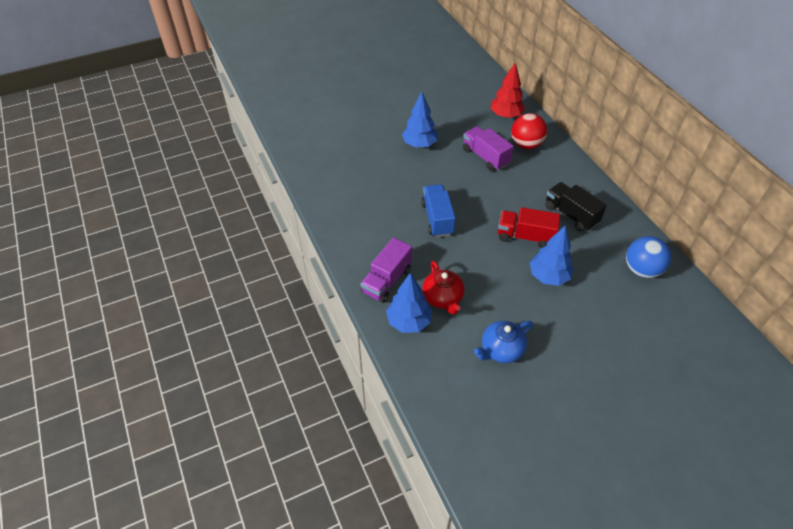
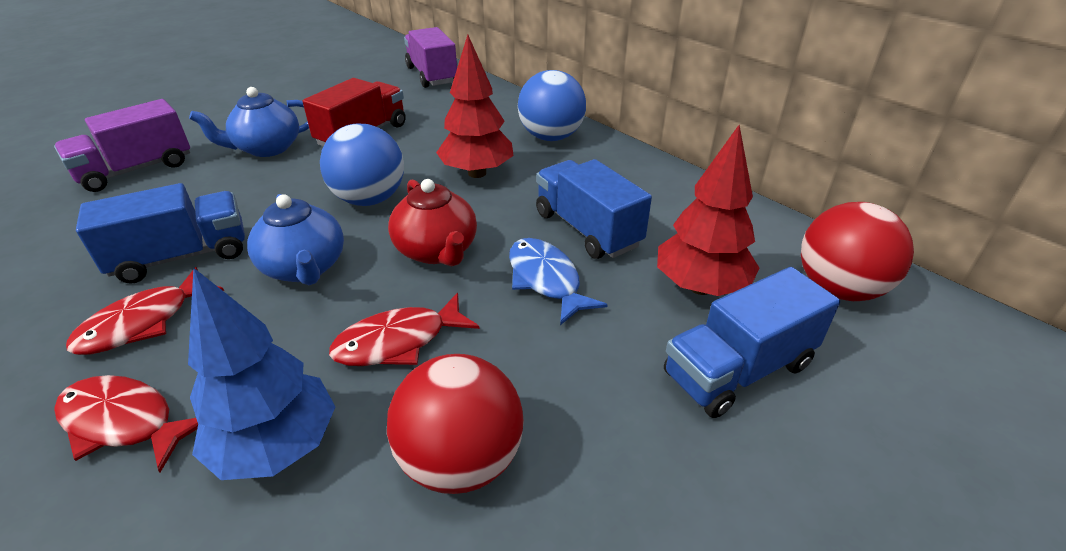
black truck: [545,182,607,231] = 1 -> none = 0
blue ball: [626,236,671,278] = 1 -> [320,124,404,206] [518,70,586,141] = 2
blue fish: none = 0 -> [509,238,608,325] = 1
blue teapot: [474,321,533,363] = 1 -> [189,87,309,157] [247,194,344,285] = 2
blue tree: [386,273,432,333] [402,91,438,148] [530,226,573,286] = 3 -> [188,268,335,480] = 1
blue truck: [421,184,456,237] = 1 -> [76,183,245,284] [536,159,652,259] [664,267,840,418] = 3
red ball: [511,113,547,149] = 1 -> [387,354,524,494] [801,202,914,301] = 2
red fish: none = 0 -> [54,375,198,472] [66,267,224,355] [329,293,479,366] = 3
red tree: [491,63,525,118] = 1 -> [436,35,514,178] [657,125,760,296] = 2

